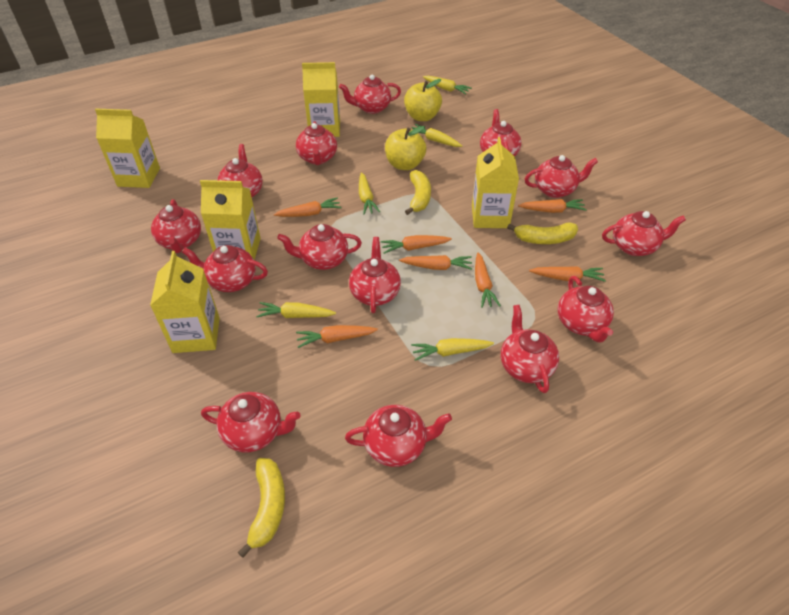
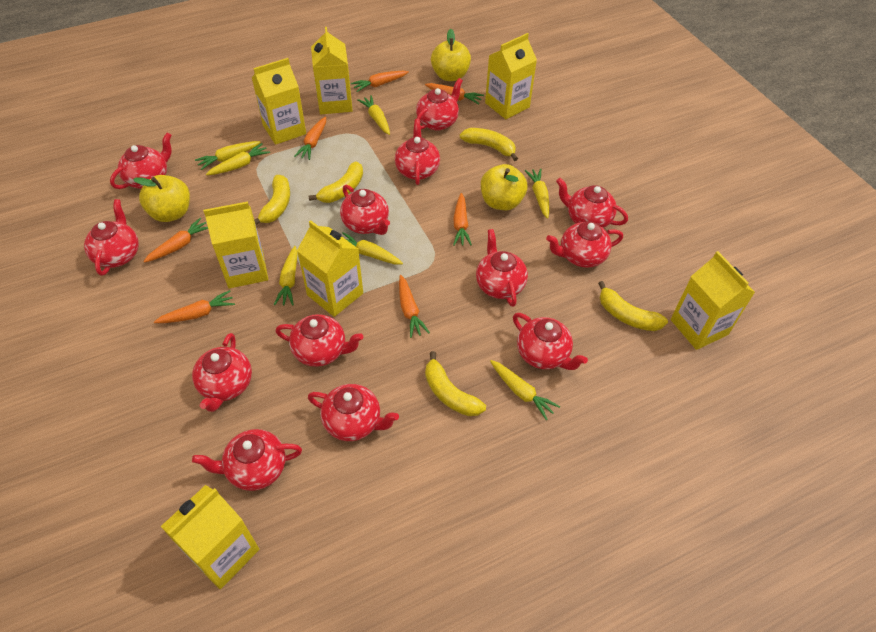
red teapot: [151,199,201,253] [182,245,268,292] [201,392,301,453] [218,144,262,197] [277,224,362,270] [296,121,337,165] [339,75,401,114] [345,405,452,467] [349,237,401,313] [480,109,522,156] [501,305,559,393] [525,155,598,198] [558,276,614,343] [602,211,686,256] = 14 -> [84,199,139,276] [110,133,172,189] [192,333,252,412] [192,429,302,491] [275,314,363,367] [308,384,399,441] [340,185,390,235] [395,119,440,185] [416,78,463,131] [476,229,528,307] [513,313,588,370] [546,221,623,268] [556,178,628,228] = 13
yellow apple: [385,126,426,170] [404,79,442,121] = 2 -> [133,175,190,222] [431,29,471,81] [481,164,527,210] = 3
yellow banana: [238,458,285,558] [405,170,431,215] [507,223,578,244] = 3 -> [254,175,290,225] [308,162,363,203] [425,351,486,416] [460,128,518,161] [598,281,668,331] = 5
yellow carrot: [256,302,336,318] [359,172,380,214] [411,338,494,361] [412,124,462,147] [423,76,472,94] = 5 -> [195,141,260,170] [206,143,270,175] [274,246,298,306] [342,232,403,264] [357,95,390,135] [490,360,560,420] [525,168,549,219] = 7
yellow carton: [95,109,160,188] [150,251,220,353] [200,180,261,260] [302,62,340,137] [472,137,519,228] = 5 -> [160,485,259,589] [203,202,268,288] [252,58,306,145] [297,220,363,317] [311,27,353,114] [485,33,537,119] [671,251,755,350] = 7

